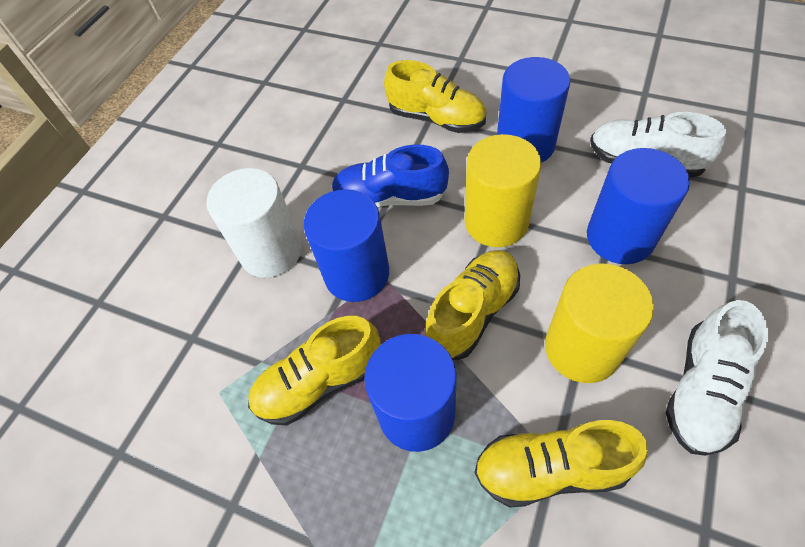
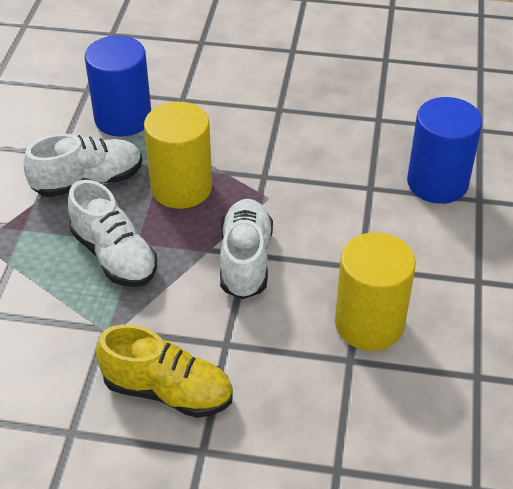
blue cylinder: [304,189,389,302] [364,334,456,452] [497,57,570,163] [587,148,690,264] = 4 -> [85,36,151,137] [407,97,482,204] = 2
blue shoe: [331,144,449,207] = 1 -> none = 0
white cylinder: [207,168,302,278] = 1 -> none = 0
white shoe: [590,112,727,178] [666,300,768,456] = 2 -> [24,134,142,197] [68,180,157,287] [220,199,273,299] = 3
yellow shoe: [248,316,381,426] [384,60,486,133] [425,250,520,360] [474,420,648,507] = 4 -> [96,324,233,418] = 1

